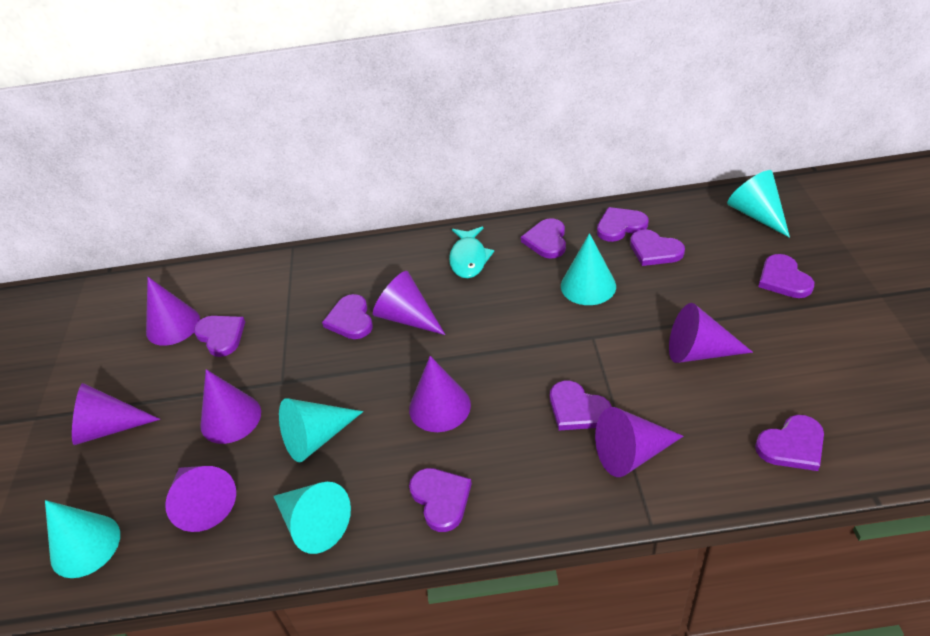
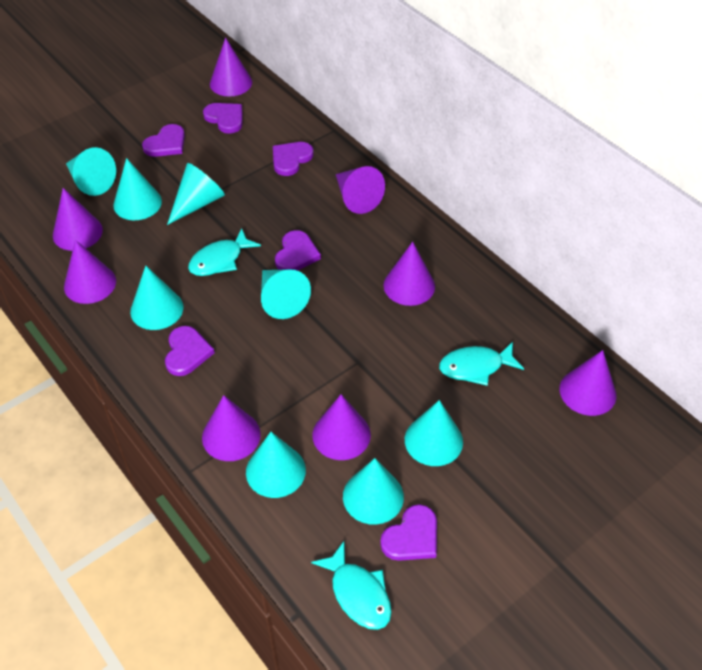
purple heart: [194,316,245,357] [322,294,373,339] [409,468,472,532] [521,218,566,259] [550,381,612,430] [597,207,649,242] [630,229,685,266] [755,415,824,471] [758,254,814,298] = 9 -> [142,124,185,157] [165,326,215,376] [203,103,242,134] [273,142,313,176] [275,230,321,271] [380,504,437,561] = 6
turquoise cone: [45,500,120,578] [273,482,351,554] [279,398,363,462] [561,233,616,305] [727,170,790,238] = 5 -> [66,147,116,196] [113,158,162,220] [130,266,183,330] [167,163,225,225] [246,432,306,498] [261,269,311,319] [343,458,404,525] [405,400,463,466] = 8
turquoise fish: [449,227,494,278] = 1 -> [188,228,261,276] [311,541,392,630] [439,342,524,386] = 3

